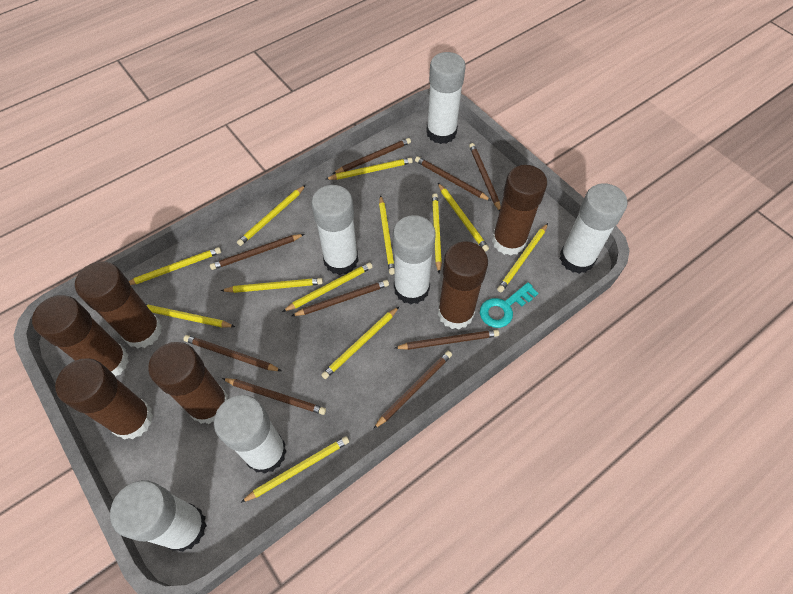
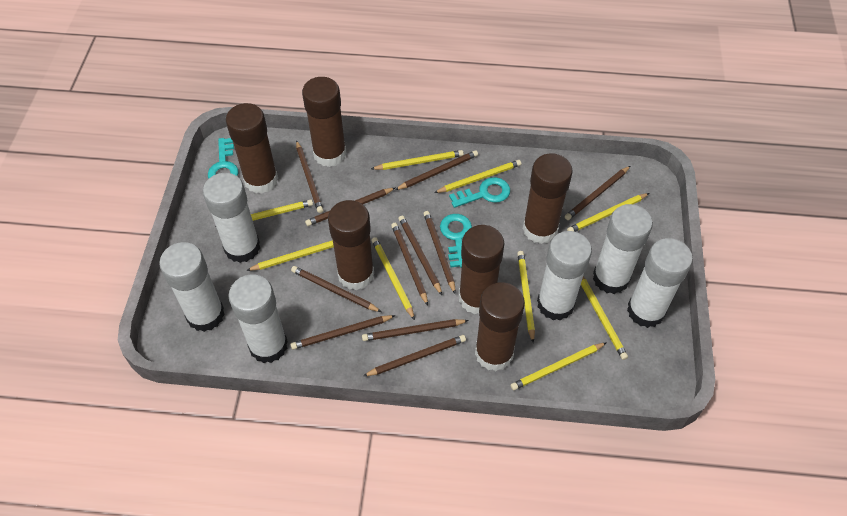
brown pencil: [183,335,281,371] [210,234,304,270] [222,378,326,415] [292,280,389,316] [333,138,411,174] [374,351,452,429] [395,330,499,350] [415,156,491,201] [469,143,501,211] = 9 -> [290,315,396,350] [291,266,381,312] [296,140,323,213] [305,188,395,226] [362,319,469,341] [363,335,466,376] [391,223,428,306] [395,150,478,190] [398,215,442,295] [423,211,456,294] [565,166,630,220] = 11
turquoise key: [480,282,538,328] = 1 -> [208,138,238,178] [440,214,472,268] [449,177,510,208] = 3
yellow pencil: [129,247,221,285] [146,304,235,327] [220,278,323,293] [237,185,306,246] [240,436,349,503] [282,263,372,312] [321,307,399,379] [326,158,413,180] [379,195,395,275] [432,193,442,273] [438,183,489,251] [497,223,548,292] = 12 -> [215,199,313,227] [246,240,334,271] [371,150,464,170] [372,237,415,320] [434,160,521,193] [510,342,607,390] [517,251,535,343] [567,193,649,232] [581,277,628,360] = 9

